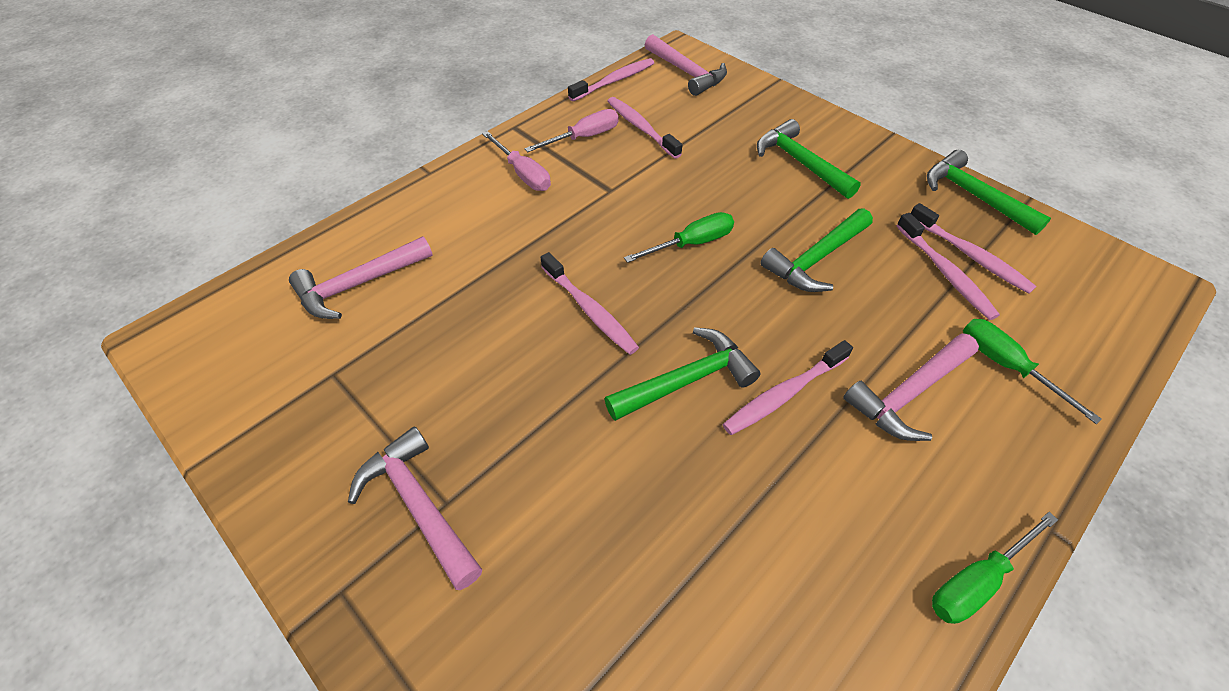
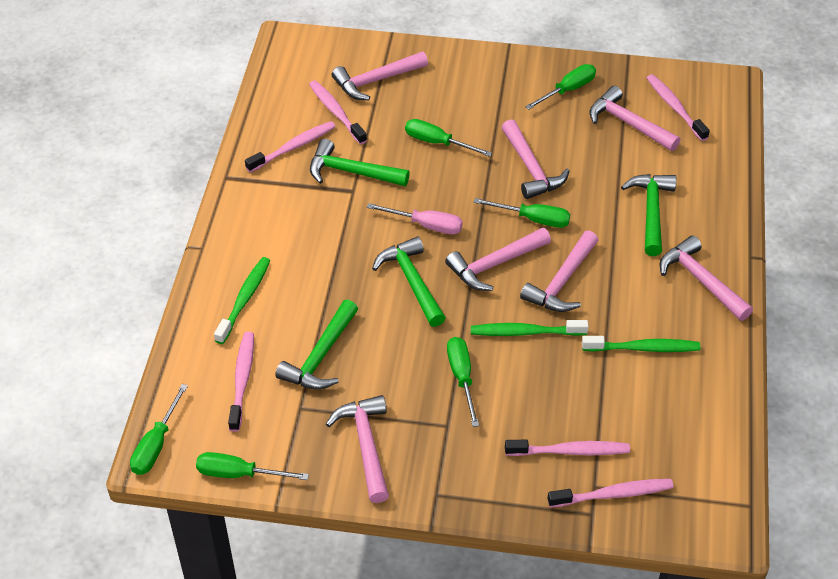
green screwdriver: [624,212,734,263] [932,512,1058,624] [963,319,1102,424] = 3 -> [130,384,188,475] [196,452,309,480] [405,119,492,157] [447,337,479,427] [474,198,570,228] [525,64,596,110] = 6
green toothbrush: none = 0 -> [214,257,271,344] [471,320,589,336] [582,336,700,352] = 3
pink hammer: [289,236,433,319] [348,426,482,590] [645,34,727,96] [843,333,979,441] = 4 -> [326,395,389,503] [332,52,428,100] [445,228,551,291] [501,119,569,199] [520,231,598,312] [589,86,680,151] [660,235,753,321] = 7
pink screwdriver: [482,131,551,191] [525,109,619,152] = 2 -> [367,203,463,234] = 1

